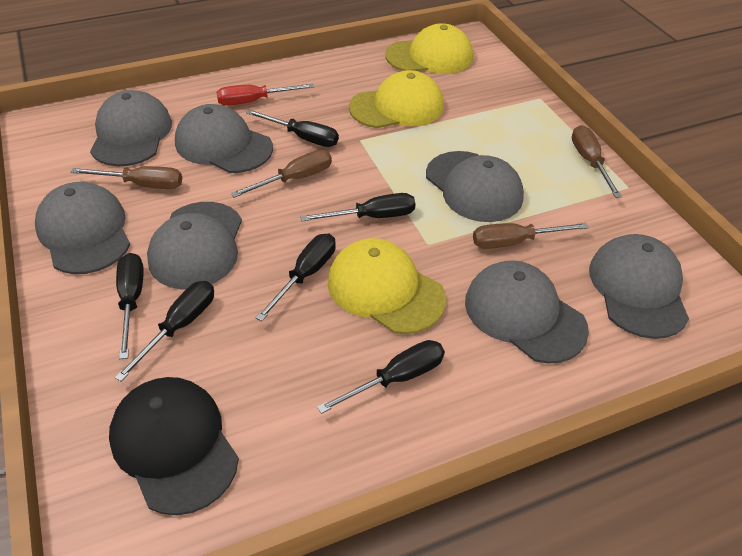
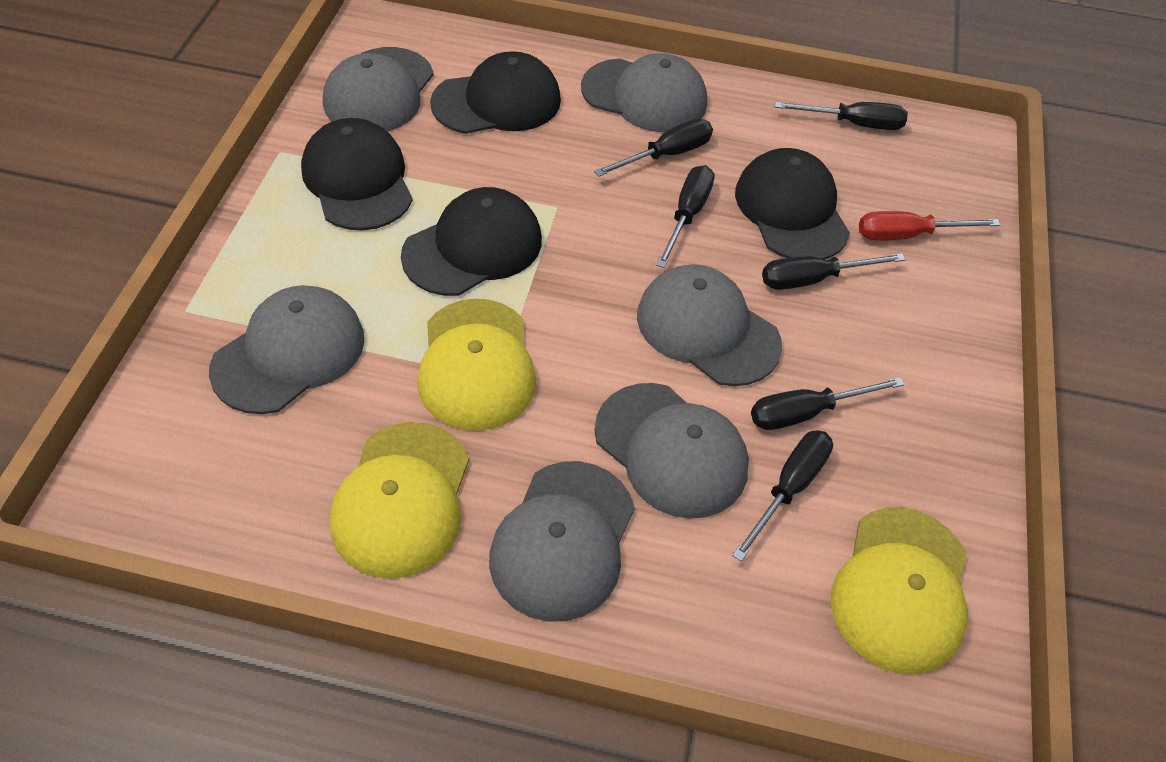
black cap: [109,377,239,515] = 1 -> [301,118,413,231] [401,187,542,296] [430,51,561,134] [735,148,850,260] = 4
brown screwdriver: [70,166,182,189] [231,150,332,198] [473,223,589,249] [572,125,622,198] = 4 -> none = 0
grey cap: [35,182,130,274] [90,90,172,166] [147,202,242,289] [175,104,273,173] [426,151,524,222] [465,260,589,363] [589,234,689,339] = 7 -> [209,285,364,414] [323,47,434,132] [489,461,635,621] [581,53,707,132] [594,383,749,519] [637,264,782,386] = 6

